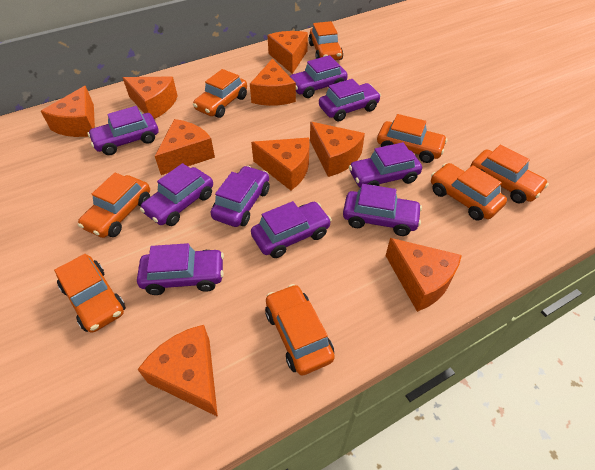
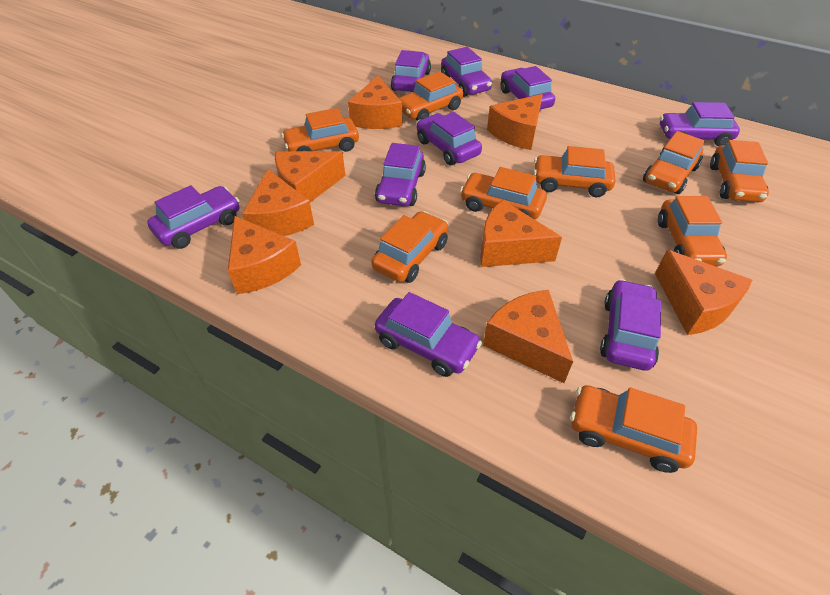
orange car: [54,254,126,333] [78,173,150,238] [193,69,247,118] [265,284,335,375] [309,21,343,60] [377,114,447,163] [431,163,507,221] [470,144,549,203] = 8 -> [281,108,359,152] [371,211,448,283] [399,71,463,121] [460,167,547,219] [533,146,616,197] [570,385,697,473] [643,131,705,194] [658,196,727,267] [710,140,769,202] = 9
orange cheese: [41,86,95,137] [122,77,178,119] [137,325,218,417] [155,119,215,175] [250,59,296,106] [251,138,309,190] [268,31,308,74] [310,122,365,177] [385,238,462,312] = 9 -> [228,216,301,294] [242,169,314,236] [275,151,345,202] [348,76,403,129] [480,200,562,267] [483,290,573,383] [487,94,543,150] [655,250,752,335] = 8

